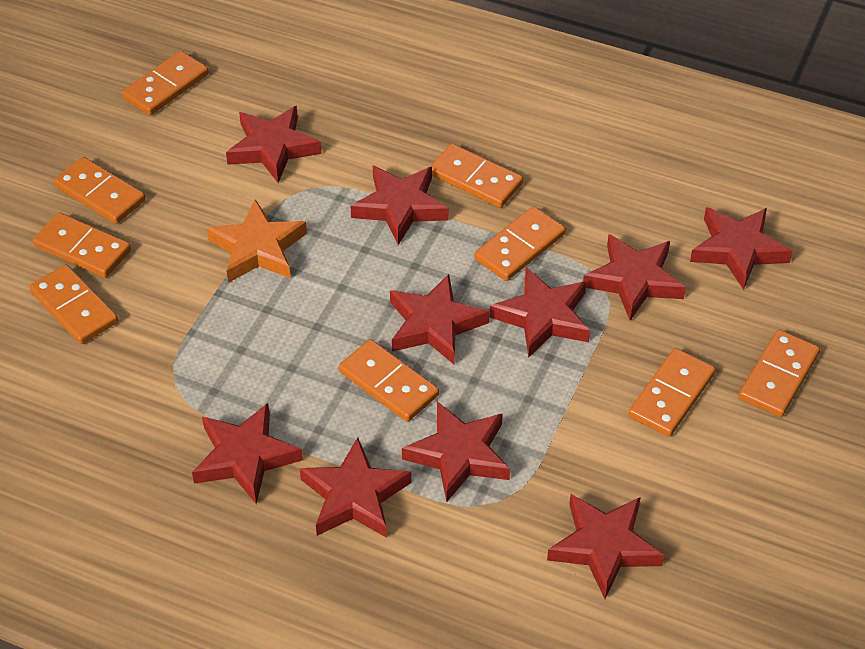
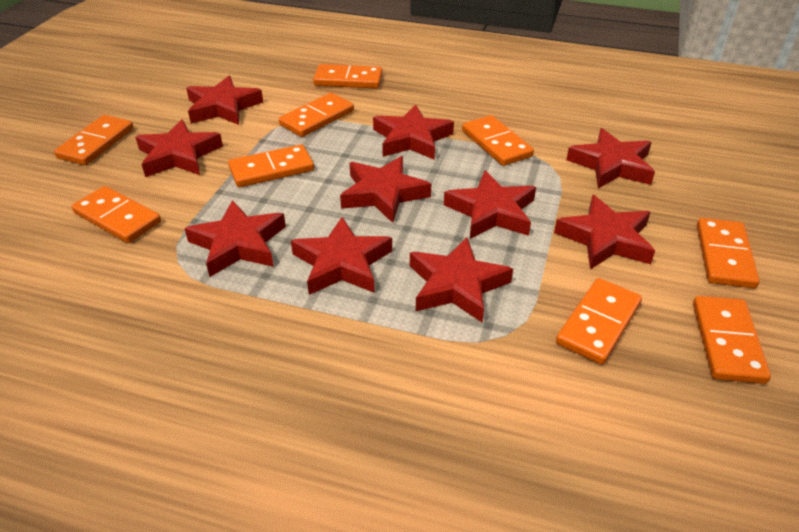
orange star: [207,199,307,283] = 1 -> none = 0

